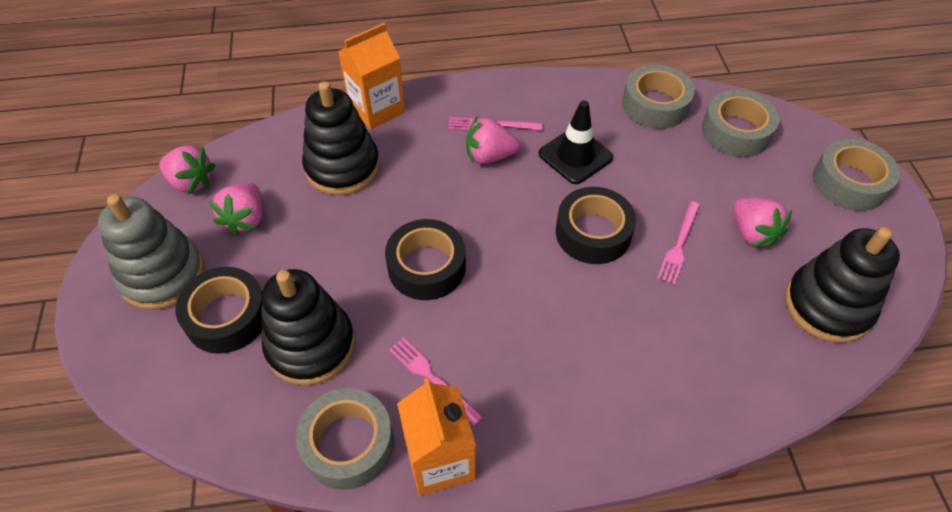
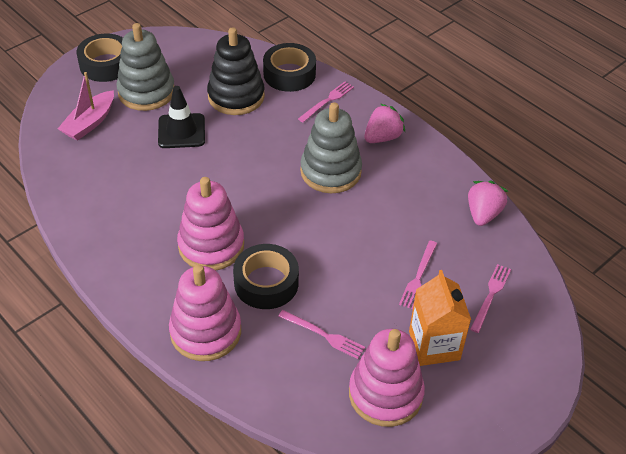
black stacking toy: [261,269,355,385] [302,81,380,195] [785,227,900,343] = 3 -> [207,27,265,115] = 1
grey stacking toy: [98,194,204,310] = 1 -> [116,23,174,111] [300,102,362,193] = 2
grey tape: [296,388,394,490] [622,64,695,129] [702,90,779,157] [813,139,900,211] = 4 -> none = 0
orange carton: [338,23,405,130] [397,378,476,496] = 2 -> [409,270,471,366] = 1
pink boat: none = 0 -> [58,72,114,141] = 1
pink fork: [389,337,483,425] [448,117,542,130] [657,201,700,285] = 3 -> [278,310,365,359] [298,82,354,122] [399,241,437,309] [470,264,511,333] = 4
pink stacking toy: none = 0 -> [169,264,241,361] [177,177,244,271] [349,329,425,427] = 3
pink strawberry: [159,145,215,195] [209,183,263,236] [466,117,520,164] [733,198,792,249] = 4 -> [364,104,405,143] [468,181,508,226] = 2

